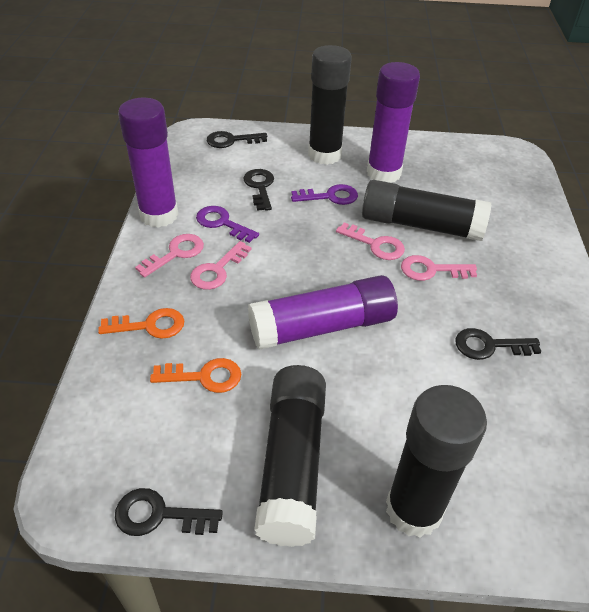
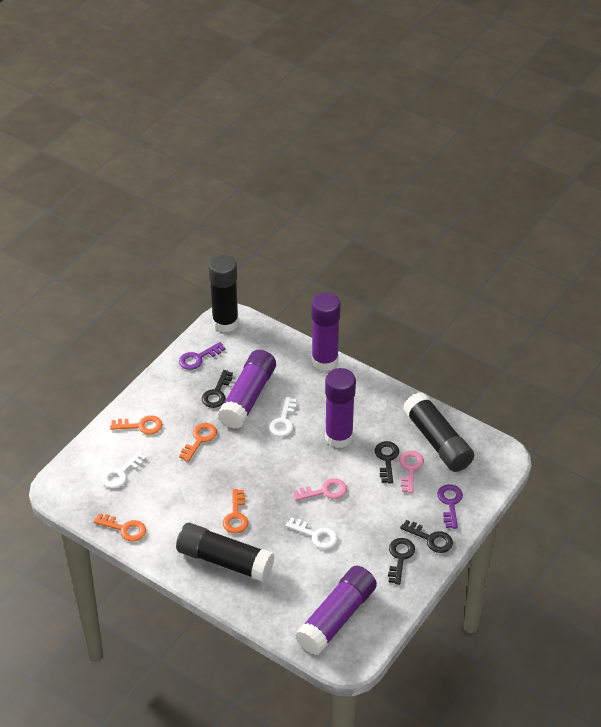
black glue stick: [254,365,326,547] [308,45,352,165] [362,180,491,241] [386,385,487,538] = 4 -> [176,523,274,582] [208,255,239,332] [403,392,474,472] = 3
orange key: [98,308,184,339] [150,358,241,393] = 2 -> [93,513,146,542] [110,415,162,435] [179,423,217,462] [223,489,248,534] = 4
pink key: [135,234,204,277] [190,241,251,290] [336,222,405,260] [401,255,477,281] = 4 -> [294,478,347,501] [399,451,424,493] = 2
purple glue stick: [118,98,178,228] [248,275,398,350] [367,62,420,183] = 3 -> [218,350,276,429] [295,566,377,655] [311,292,341,371] [325,368,356,448] = 4
white key: none = 0 -> [102,451,147,488] [269,397,297,437] [285,517,338,549] = 3

